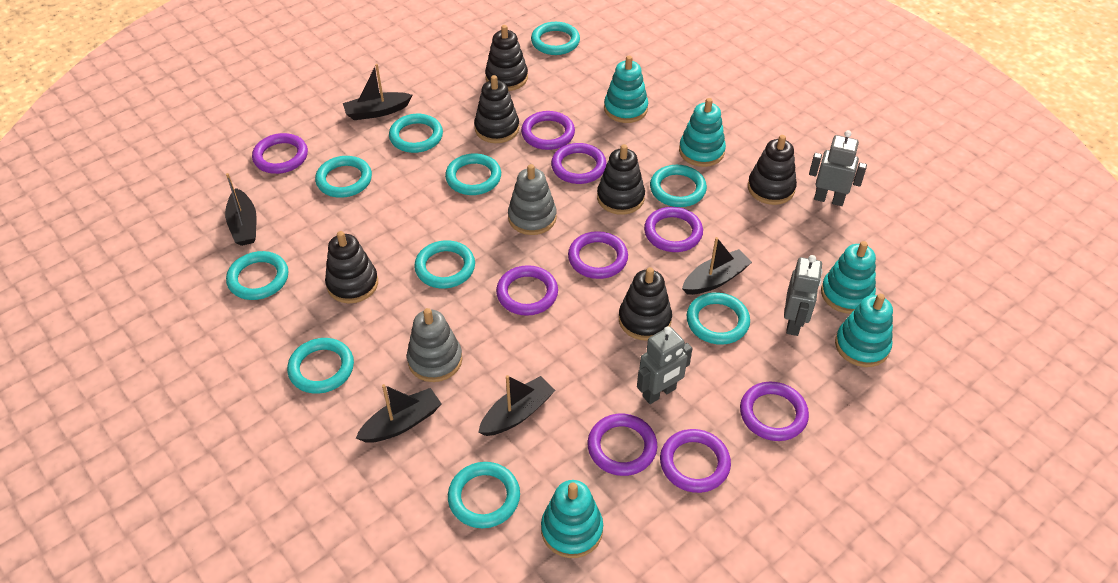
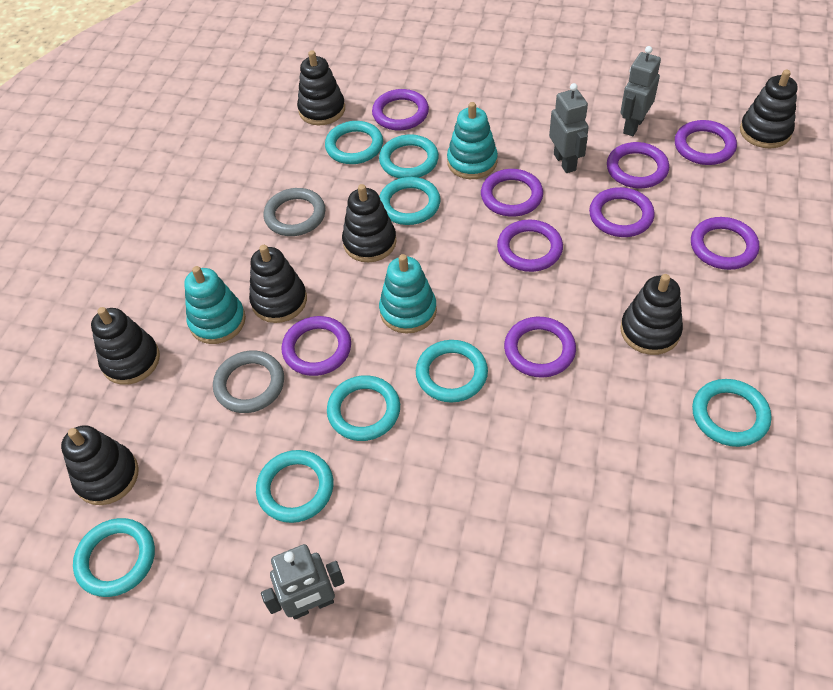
black boat: [225,173,257,246] [343,64,412,120] [356,384,442,443] [478,375,556,436] [682,237,752,295] = 5 -> none = 0
black stacking toy: [325,231,378,303] [474,75,519,143] [485,25,528,91] [597,144,645,215] [619,267,672,341] [748,135,797,205] = 6 -> [61,425,138,505] [91,307,160,385] [249,245,307,323] [297,51,345,125] [342,184,397,262] [620,274,683,355] [740,70,798,148] = 7
grey ring: none = 0 -> [213,351,284,413] [264,188,325,236] = 2
grey stacking toy: [407,308,462,382] [508,164,557,235] = 2 -> none = 0
turquoise ring: [226,251,289,300] [287,338,354,394] [315,156,372,198] [389,114,443,153] [414,240,475,288] [445,153,501,195] [448,462,520,528] [531,22,580,55] [650,165,707,207] [687,292,750,345] = 10 -> [73,518,155,597] [256,450,333,523] [325,121,383,164] [327,375,400,441] [379,134,439,179] [379,177,440,225] [416,340,488,403] [692,379,771,447] = 8
turquoise stacking toy: [541,480,603,558] [604,56,648,123] [679,98,726,167] [821,241,876,314] [835,294,893,367] = 5 -> [184,266,246,344] [379,254,437,334] [447,102,498,179] = 3

